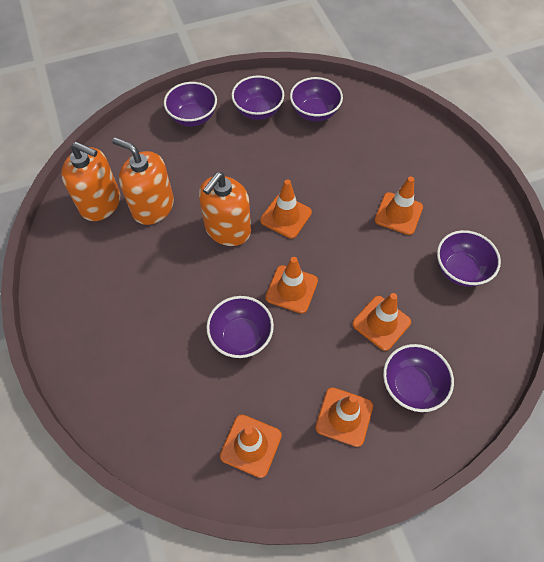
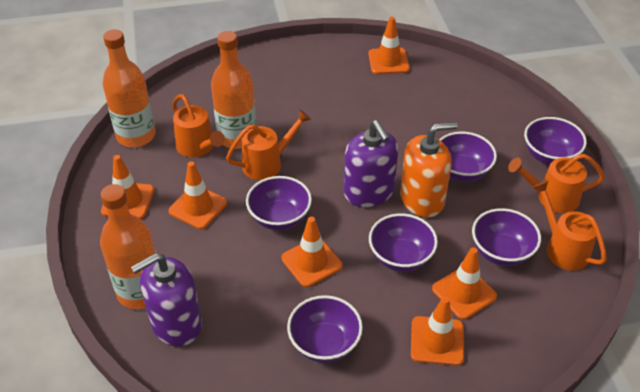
orange bottle: none = 0 -> [100,184,156,309] [103,29,156,147] [211,31,257,149] = 3
orange soap dispenser: [61,142,120,221] [112,138,174,225] [199,172,251,246] = 3 -> [400,122,458,218] = 1
orange watering can: none = 0 -> [172,94,225,158] [226,110,311,180] [508,154,605,213] [533,181,607,270] = 4
purple soap dispenser: none = 0 -> [131,253,202,347] [344,120,399,207] = 2

